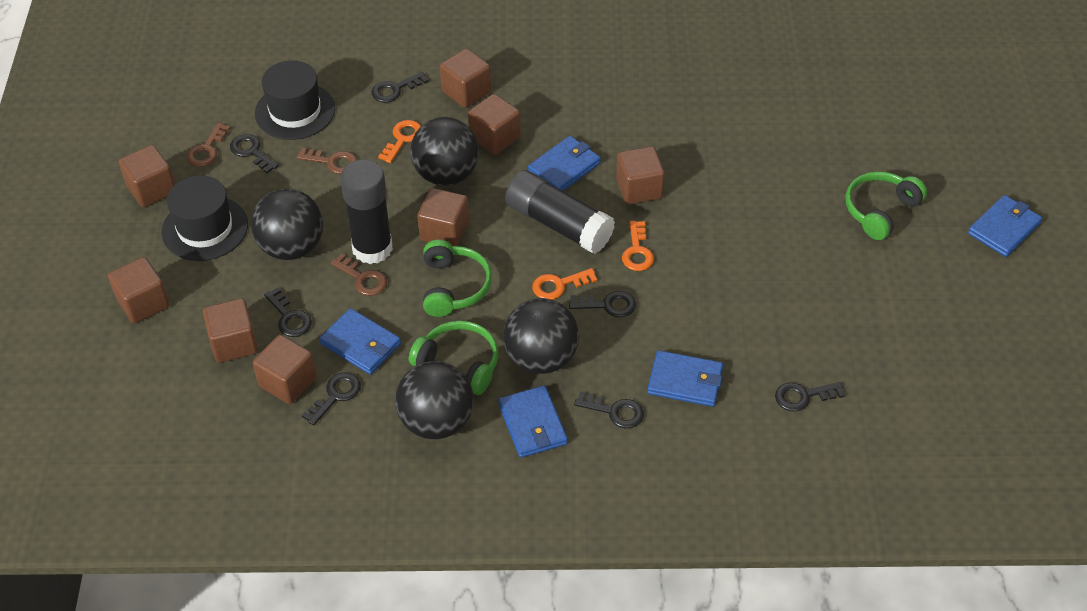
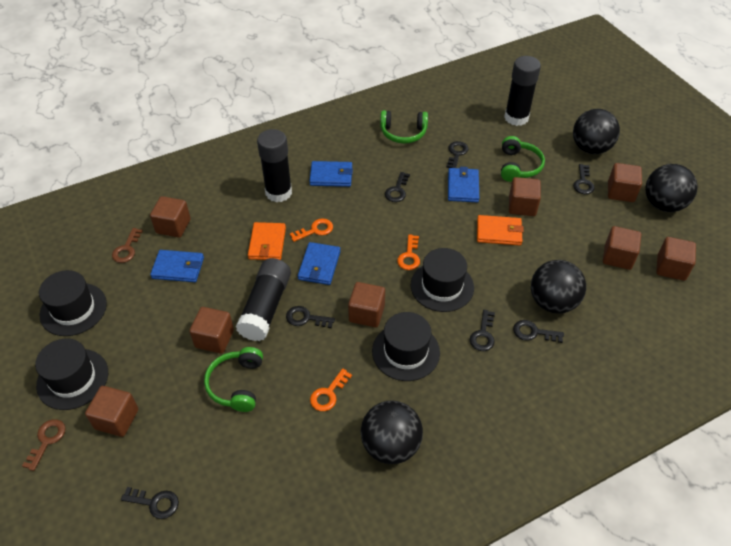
black glue stick: [340,160,393,264] [505,170,615,254] = 2 -> [236,258,291,341] [257,129,292,202] [504,56,541,126] = 3
black hat: [162,176,248,261] [255,60,335,140] = 2 -> [35,339,108,410] [39,270,107,336] [372,312,440,381] [411,248,474,312] = 4
blue wallet: [319,308,401,375] [498,386,568,458] [528,136,601,191] [647,350,723,407] [968,195,1042,257] = 5 -> [150,250,204,282] [298,242,340,285] [309,161,353,187] [448,167,479,202] = 4
brown key: [186,123,230,167] [296,147,357,174] [331,253,387,296] = 3 -> [22,419,66,471] [112,228,143,263] = 2
orange wallet: none = 0 -> [248,222,286,260] [477,215,524,246] = 2

